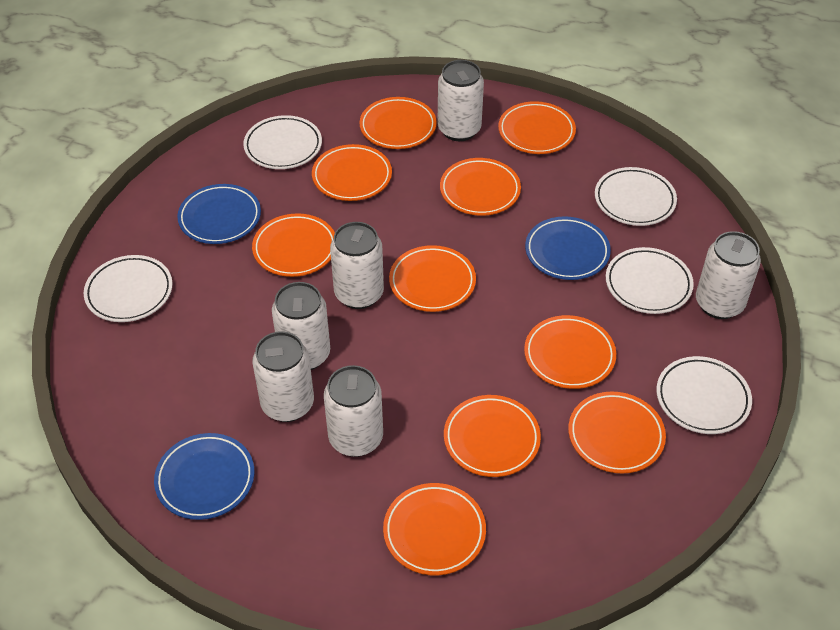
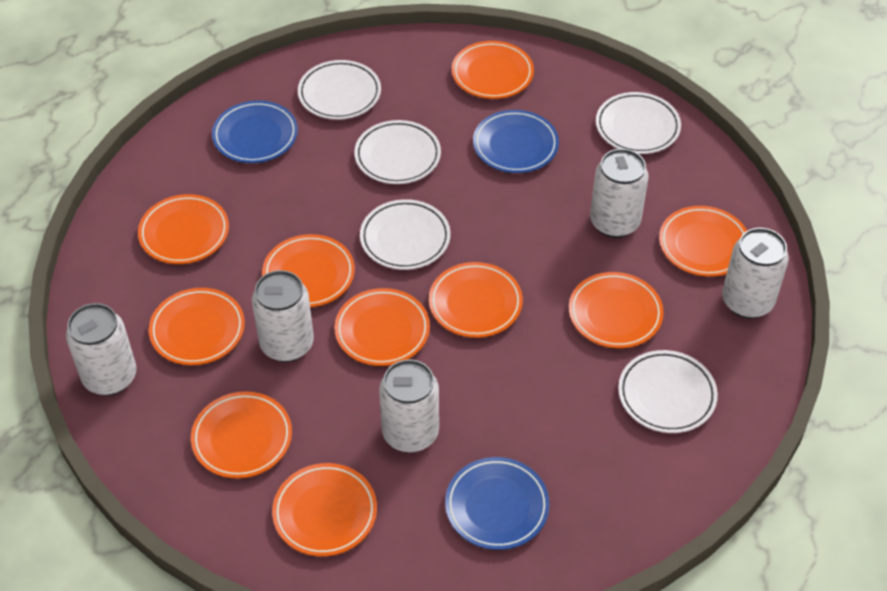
white can: [252,331,314,422] [272,282,330,370] [324,365,383,457] [330,222,384,309] [437,60,484,141] [696,231,761,319] = 6 -> [66,303,136,396] [252,270,314,362] [379,359,439,453] [590,149,649,238] [722,228,789,319] = 5

